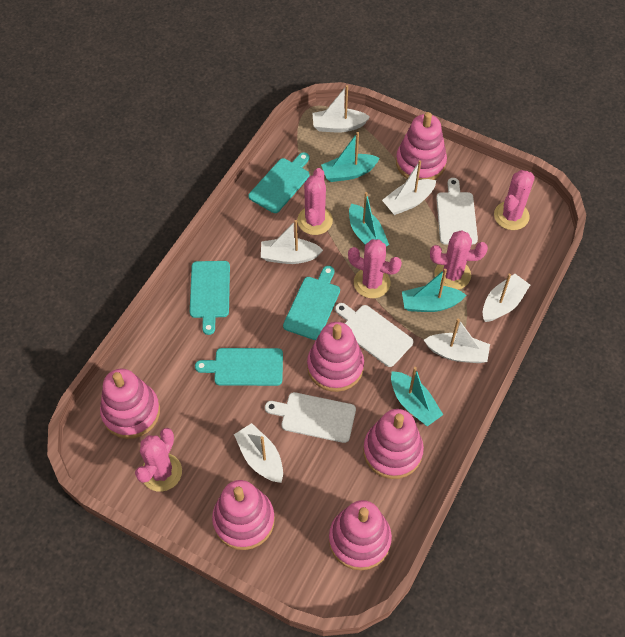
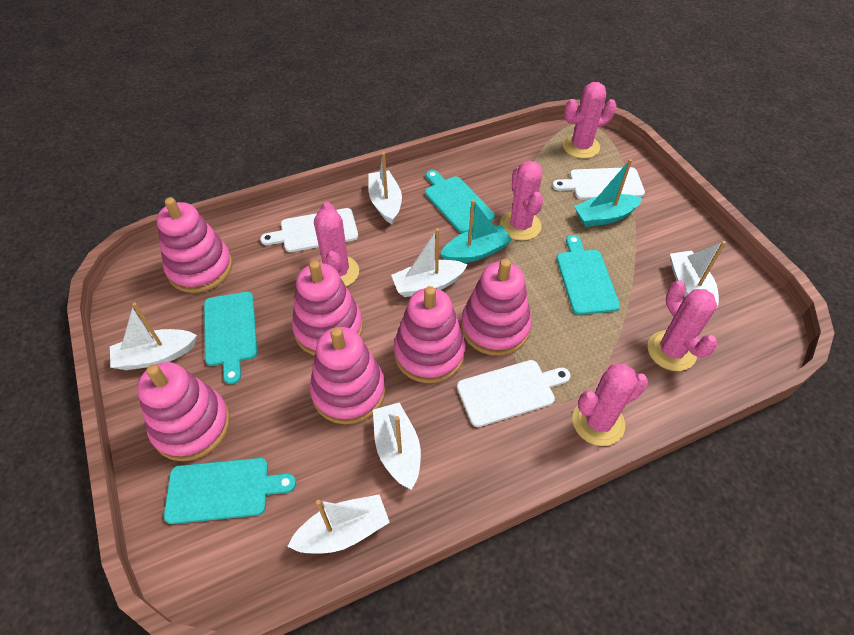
turquoise boat: [321,132,380,182] [349,192,389,247] [391,367,443,426] [402,269,466,312] = 4 -> [440,200,512,263] [574,159,642,227] = 2

